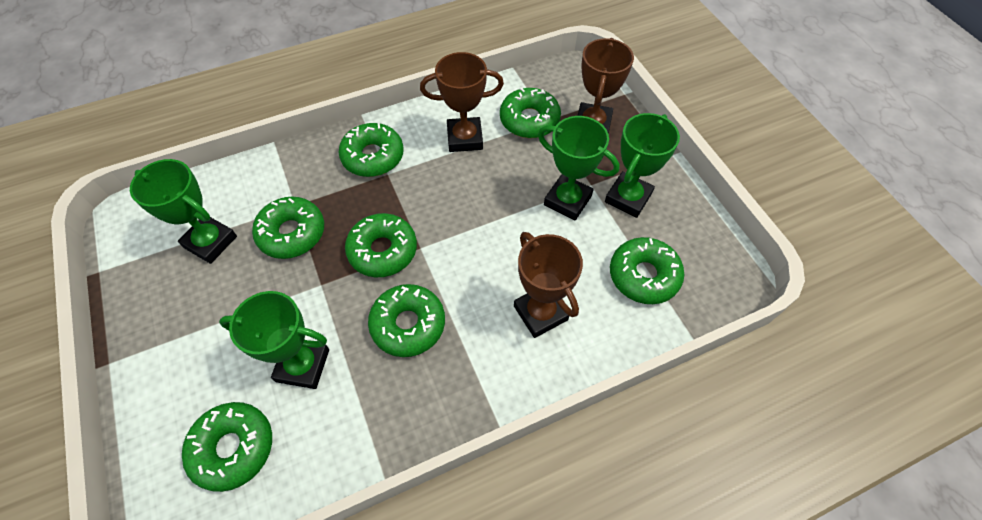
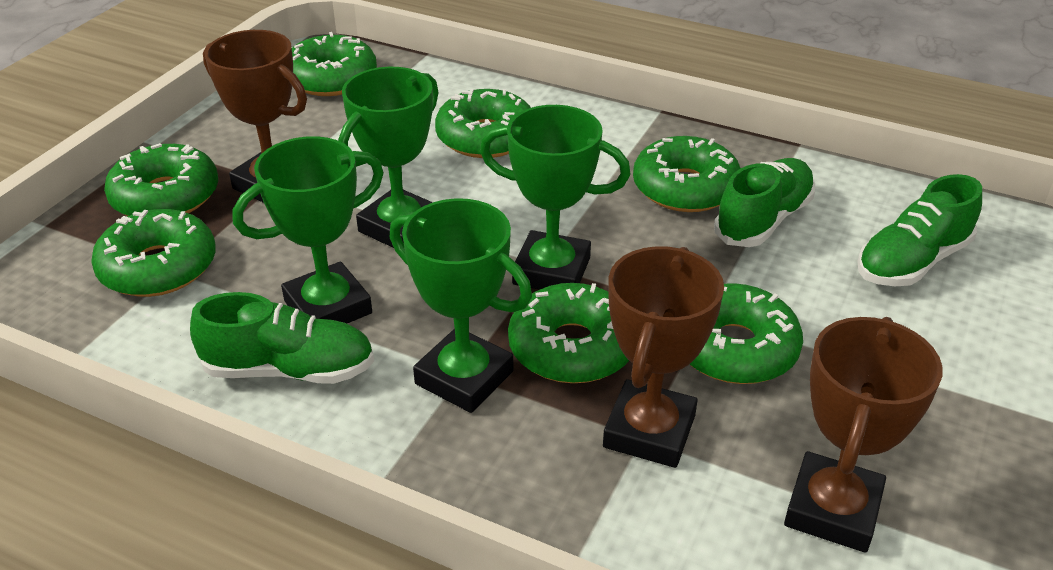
green shoe: none = 0 -> [190,292,374,384] [714,158,815,247] [857,174,982,286] = 3

